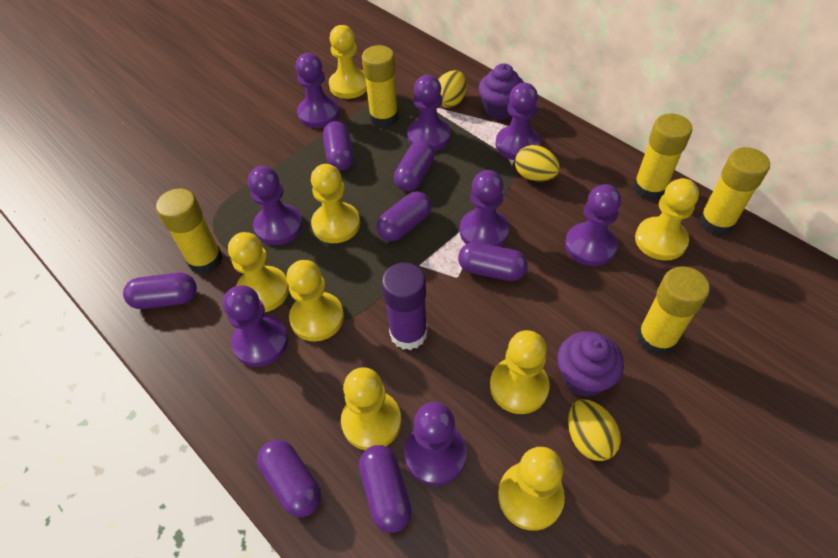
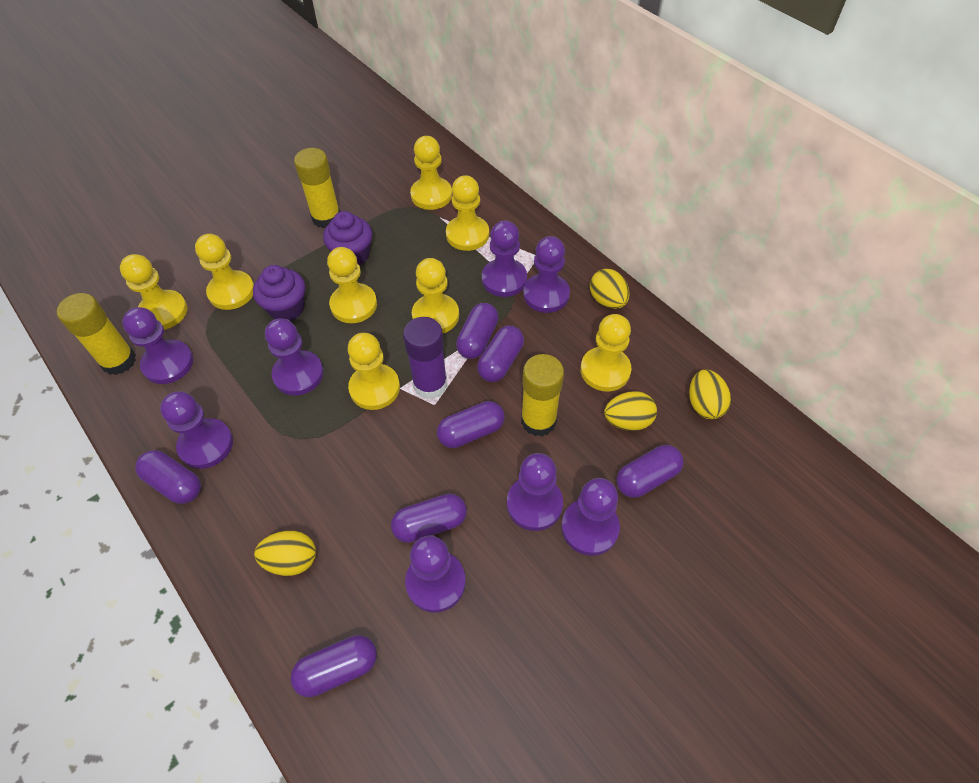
yellow egg: [438,70,467,108] [515,145,560,182] [568,399,621,461] = 3 -> [254,530,316,576] [590,269,630,309] [604,391,657,431] [689,369,731,419] = 4
yellow glue stick: [156,188,223,274] [362,45,398,127] [633,113,692,200] [637,266,710,355] [699,147,770,236] = 5 -> [57,293,136,375] [294,148,340,228] [521,354,564,436] = 3

